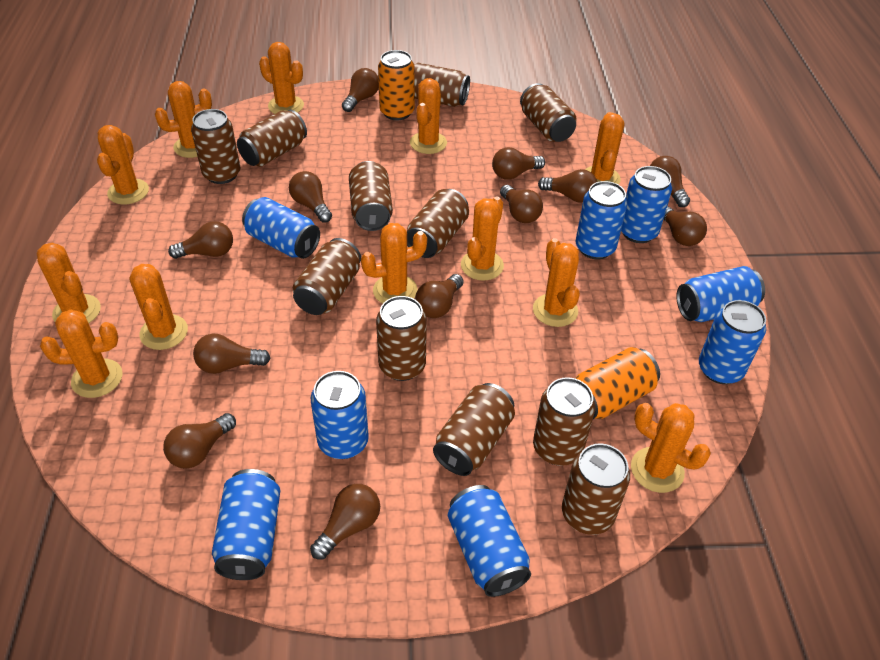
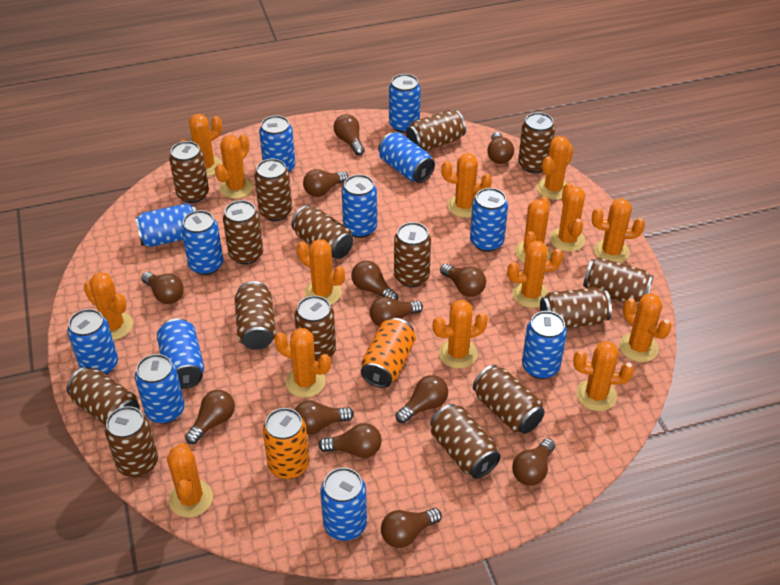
blue can: [212,469,280,580] [242,197,320,259] [311,371,369,459] [448,485,531,597] [576,181,627,259] [621,166,672,243] [676,266,765,322] [699,300,766,384] = 8 -> [67,309,118,375] [135,203,196,247] [135,354,185,424] [157,318,204,389] [181,210,223,275] [259,115,295,173] [320,468,367,541] [342,174,377,238] [378,132,435,183] [389,74,421,133] [470,188,508,252] [522,311,567,379] = 12
brown can: [191,109,240,184] [237,110,307,167] [293,238,361,315] [349,161,393,231] [376,296,427,381] [407,189,469,258] [414,63,470,107] [433,383,515,476] [520,83,576,142] [533,377,595,466] [562,443,630,535] = 11 -> [67,367,140,426] [105,406,158,478] [169,141,209,203] [223,200,263,265] [235,281,276,350] [254,159,292,221] [291,205,354,259] [295,296,336,361] [394,222,431,287] [406,110,466,151] [430,404,501,479] [473,365,545,434] [518,112,555,173] [540,287,612,328] [583,257,654,305] = 15
brown light bulb: [163,413,236,469] [168,221,233,259] [193,334,271,374] [289,171,332,223] [310,484,380,560] [342,68,379,112] [415,274,463,318] [492,147,545,180] [500,185,543,223] [538,169,597,202] [650,156,690,207] [663,206,707,246] = 12 -> [141,272,184,304] [185,390,235,444] [295,400,354,435] [303,169,348,197] [318,423,382,458] [333,114,365,155] [351,260,398,300] [370,297,423,327] [381,508,442,548] [396,375,448,423] [440,264,486,297] [487,132,514,164] [512,438,555,486] = 13
orange cactus: [36,243,101,323] [40,310,122,398] [97,125,149,204] [129,264,188,350] [155,81,212,158] [259,42,304,114] [361,223,427,304] [410,78,447,154] [461,196,504,281] [533,238,580,327] [585,112,624,185] [631,403,711,493] = 12 -> [84,272,133,340] [167,443,213,518] [180,114,222,176] [215,134,253,199] [275,328,331,398] [297,239,345,305] [433,300,488,369] [441,153,492,218] [507,241,563,308] [515,197,551,263] [537,136,574,200] [550,183,585,252] [573,341,634,411] [592,198,645,263] [619,293,672,362] = 15

